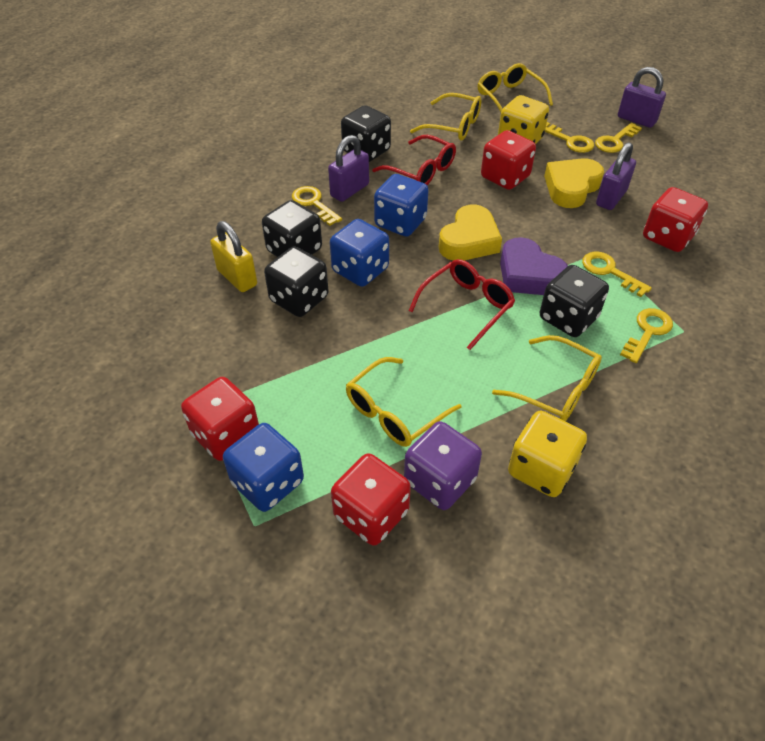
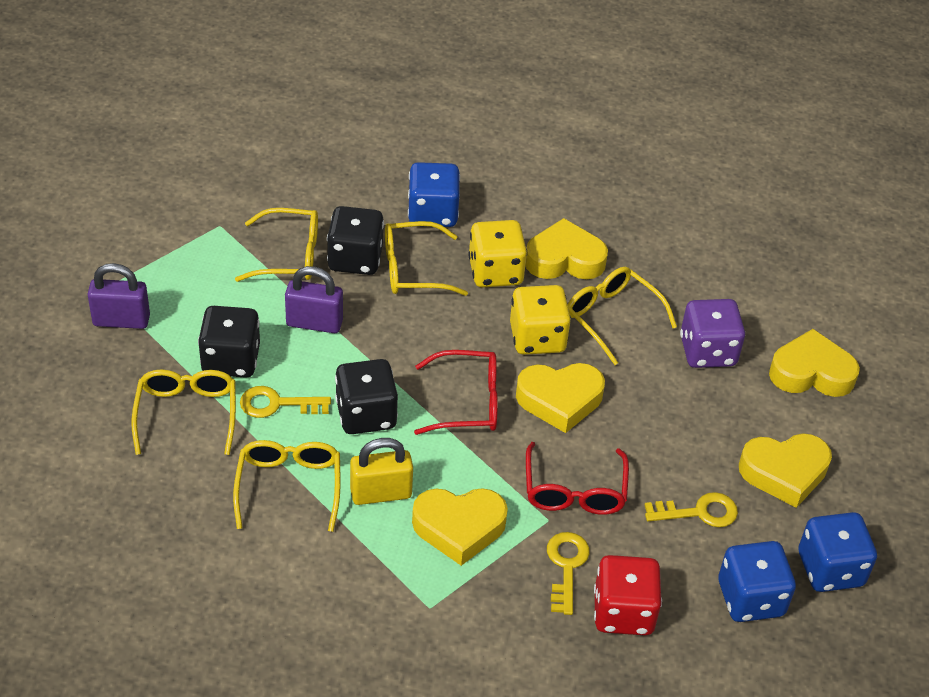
black dice: [262,200,322,257] [264,246,329,317] [341,105,391,162] [540,265,609,337] = 4 -> [198,306,260,378] [327,206,384,275] [335,359,398,434] = 3
purple heart: [500,237,568,295] = 1 -> none = 0
purple padlock: [328,135,369,202] [596,142,636,210] [618,67,666,128] = 3 -> [87,263,150,329] [285,266,343,333] = 2
red dice: [181,377,259,461] [331,453,411,546] [481,130,536,190] [643,187,708,252] = 4 -> [594,555,662,636] = 1
yellow glasses: [346,357,462,447] [410,93,481,141] [478,63,553,112] [492,335,602,421] = 4 -> [131,369,236,455] [233,440,341,532] [235,208,318,282] [385,221,468,296] [567,267,677,365] = 5
yellow heart: [439,204,502,260] [544,158,604,208] = 2 -> [412,488,508,566] [516,363,605,433] [525,218,608,279] [739,433,832,508] [769,329,860,397] = 5
yellow key: [292,186,342,226] [545,122,594,153] [582,252,652,297] [595,123,642,153] [620,308,673,363] = 5 -> [240,386,331,418] [547,532,590,615] [645,492,738,527] = 3

